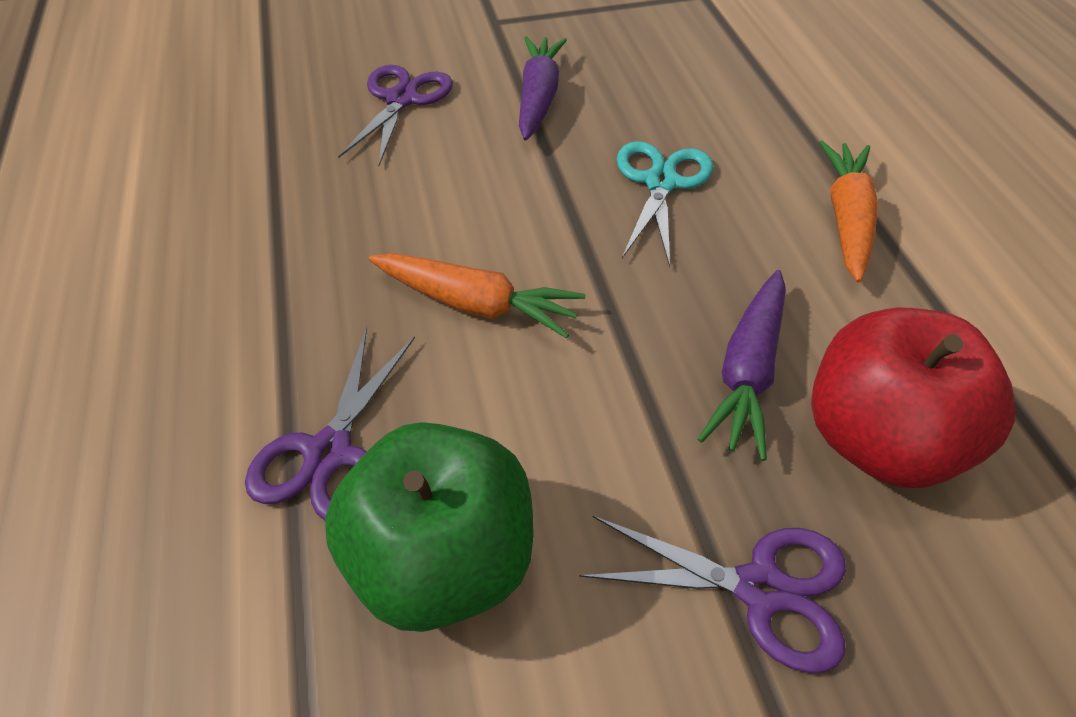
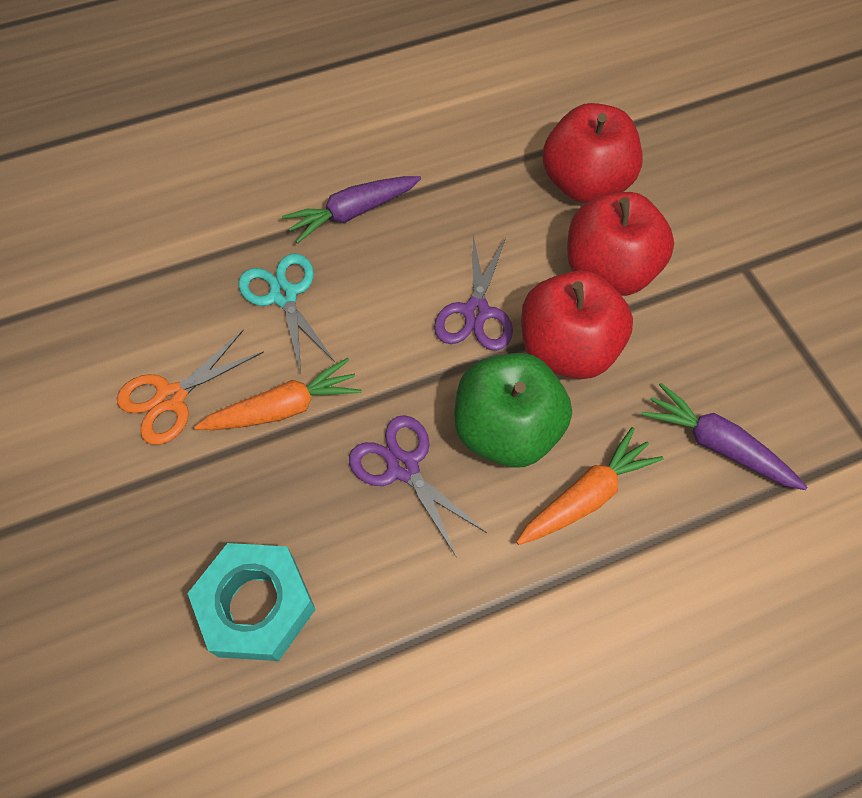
orange scissors: none = 0 -> [117,329,264,445] = 1
purple scissors: [245,327,415,521] [338,65,453,166] [579,516,846,673] = 3 -> [349,415,487,558] [434,236,513,351] = 2
red apple: [811,308,1016,488] = 1 -> [521,270,633,379] [542,103,643,203] [567,192,674,296] = 3
turquoise nut: none = 0 -> [187,543,316,661] = 1

